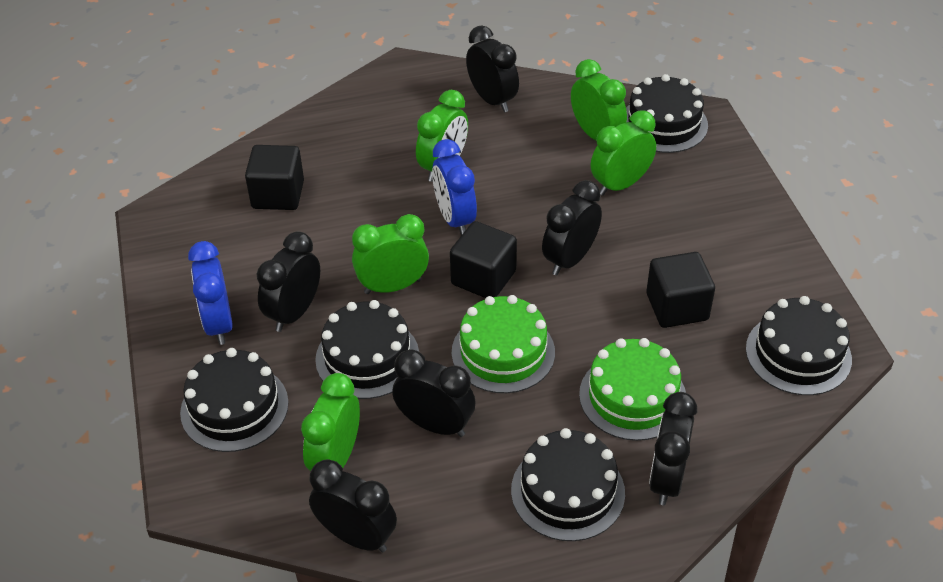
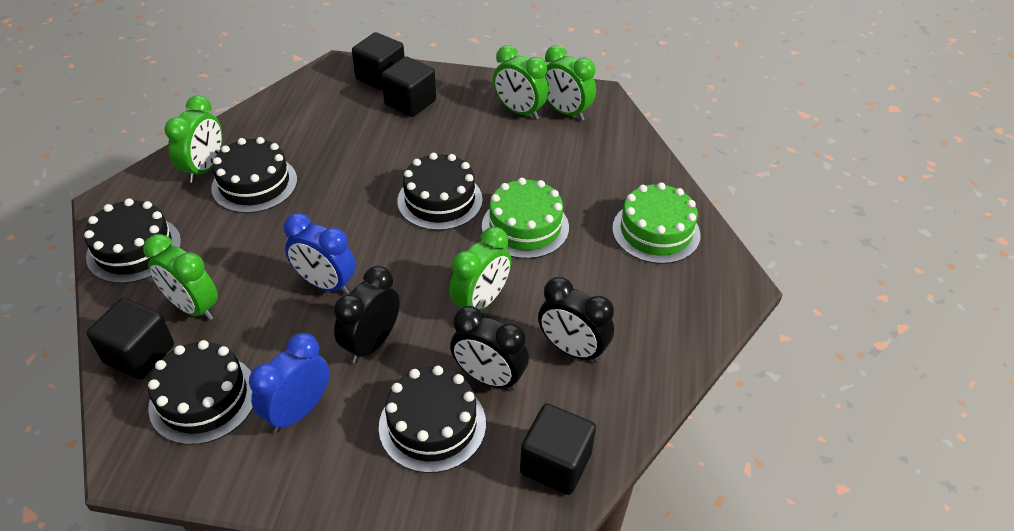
black clock: [257,231,320,332] [309,459,397,552] [392,349,475,437] [466,26,519,112] [542,180,602,275] [649,392,697,505] = 6 -> [334,266,400,363] [450,306,529,391] [538,277,614,363] = 3
black cube: [245,145,304,210] [450,221,517,298] [646,252,715,328] = 3 -> [87,298,174,380] [352,32,405,91] [381,57,436,117] [520,404,596,495] = 4

